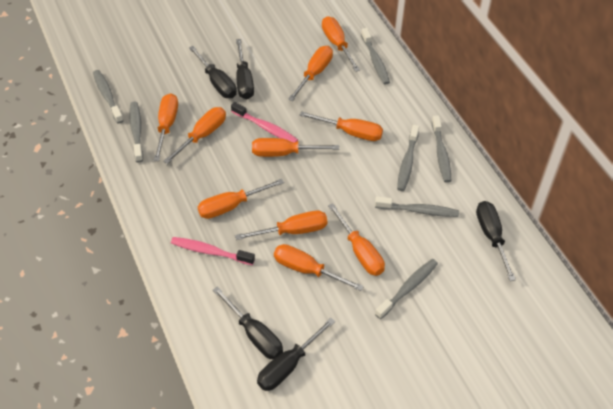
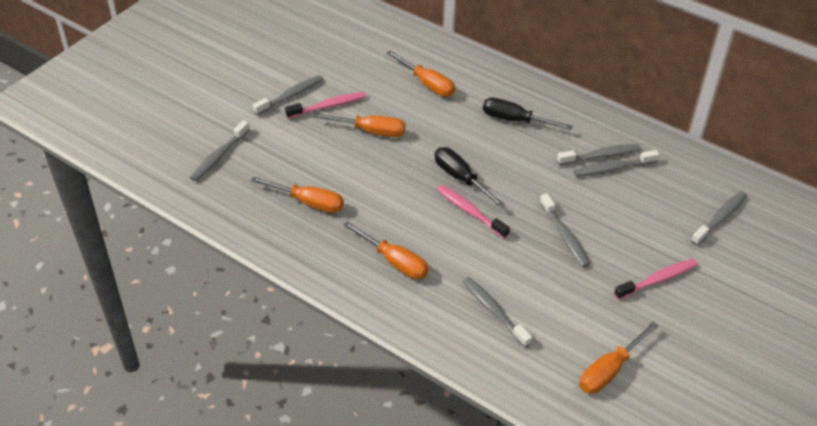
black screwdriver: [189,46,237,98] [213,286,283,359] [236,39,254,99] [257,318,335,391] [476,201,516,281] = 5 -> [435,147,505,208] [483,98,573,130] = 2
orange screwdriver: [154,93,178,161] [163,107,226,164] [198,179,284,219] [235,211,327,240] [252,138,339,157] [274,244,364,291] [288,46,333,101] [299,111,383,141] [322,16,360,72] [328,203,385,276] = 10 -> [250,176,344,213] [314,113,405,137] [343,221,429,279] [386,51,455,97] [579,322,659,394] = 5
pink toothbrush: [171,237,255,265] [231,102,298,142] = 2 -> [285,92,366,119] [437,185,510,239] [614,259,698,300] = 3

